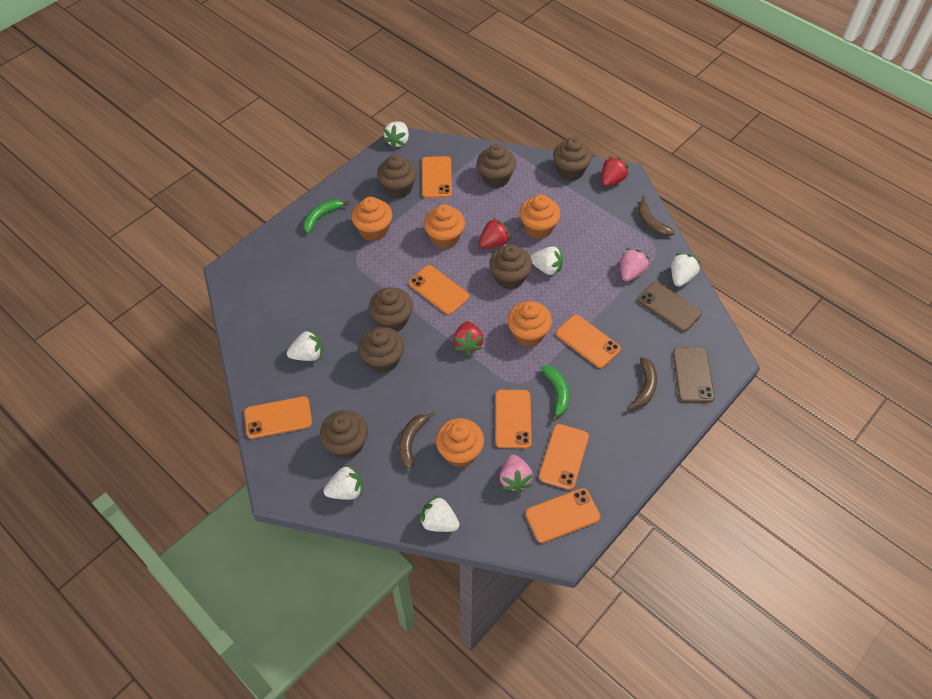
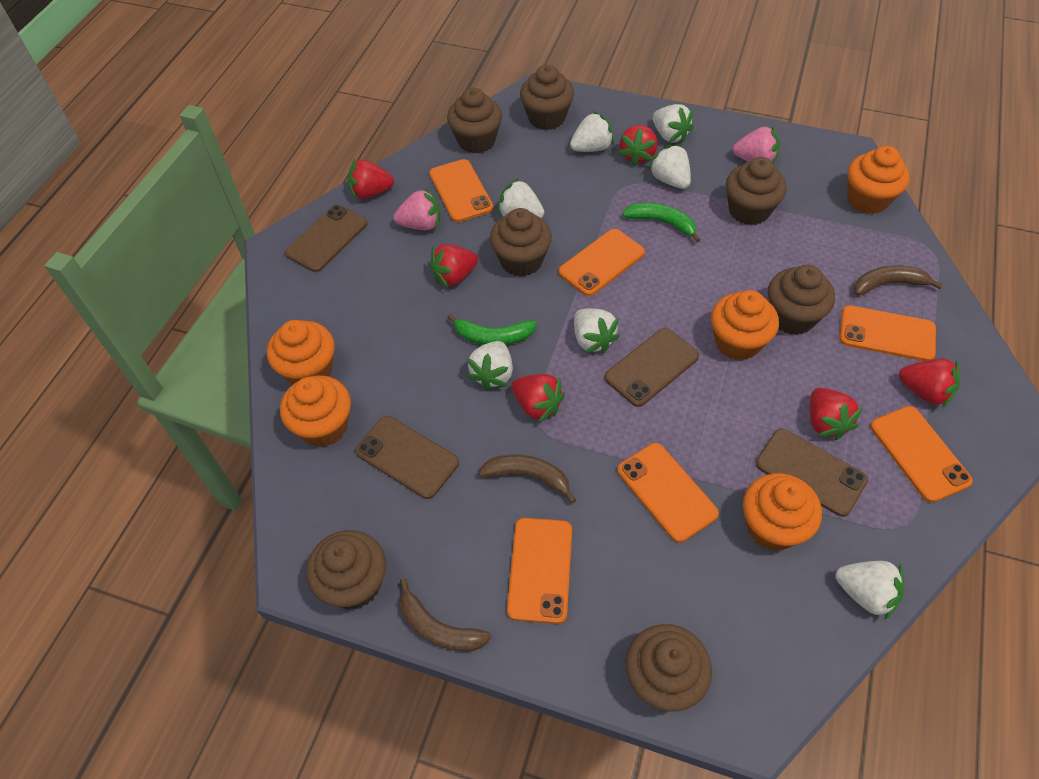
brown phone: [637,281,702,332] [673,347,715,403] = 2 -> [285,205,368,272] [355,416,459,499] [605,328,699,407] [756,429,868,517] = 4
orange phone: [244,396,312,439] [408,265,469,315] [422,156,452,198] [495,390,532,449] [525,488,600,543] [539,424,589,490] [556,315,621,368] = 7 -> [429,159,493,222] [507,518,572,624] [558,229,645,296] [617,443,719,543] [839,305,936,361] [870,406,973,503] = 6
red strawberry: [453,321,484,355] [479,217,511,248] [601,156,629,187] = 3 -> [348,159,394,199] [430,244,478,288] [511,374,565,423] [619,125,658,166] [810,388,863,440] [899,359,960,408] = 6
white strawberry: [287,329,322,361] [323,464,363,500] [383,121,409,149] [419,495,460,532] [530,246,563,276] [671,253,701,287] = 6 -> [467,341,513,390] [498,178,544,218] [570,111,614,152] [574,309,620,354] [649,144,691,189] [653,104,694,143] [835,561,904,620] = 7

